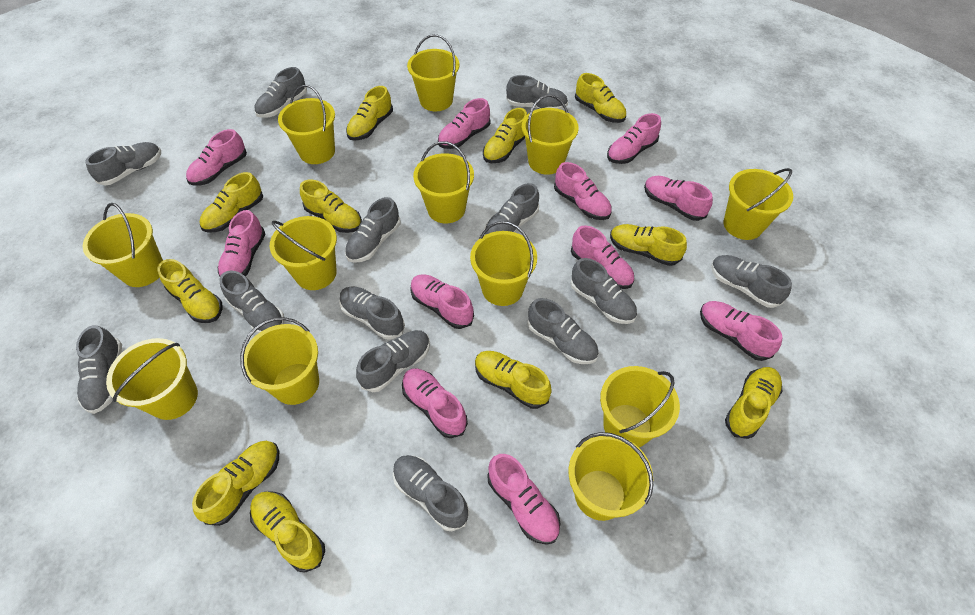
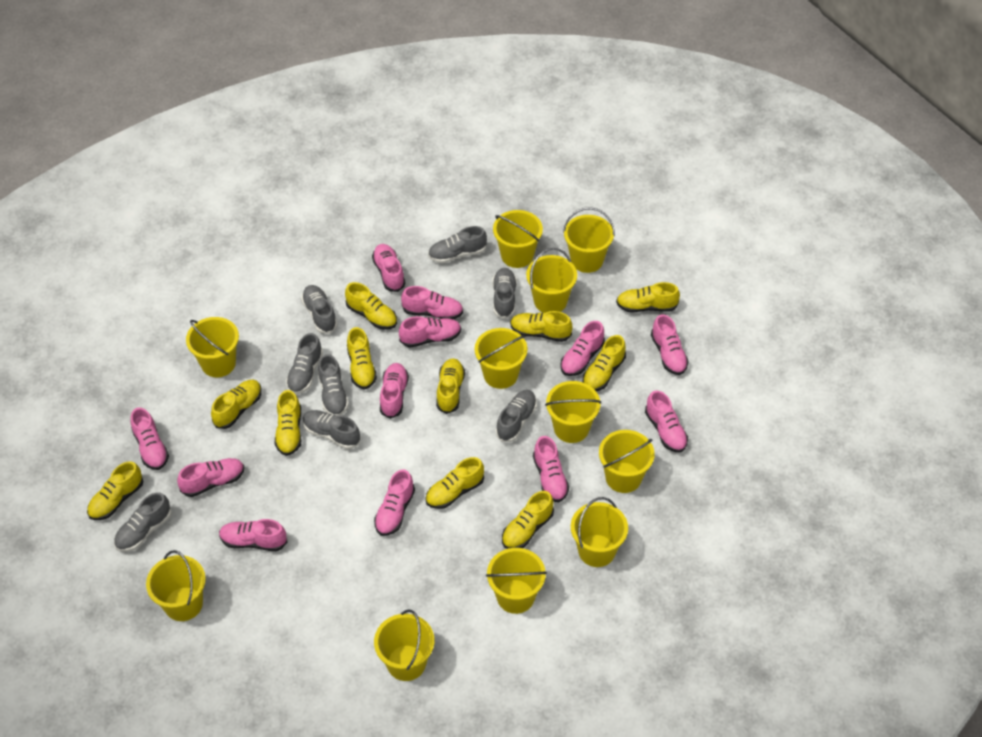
grey shoe: [76,325,122,414] [85,142,161,185] [220,271,285,334] [254,67,307,118] [339,286,405,339] [345,197,401,263] [356,330,430,392] [393,455,469,531] [484,183,539,235] [506,75,568,110] [527,298,599,364] [570,258,637,324] [711,255,792,308] = 13 -> [114,492,172,552] [286,333,323,394] [301,285,338,334] [303,410,360,449] [318,354,349,415] [428,226,487,263] [492,268,517,319] [496,390,537,442] = 8
pink shoe: [186,129,247,186] [218,210,265,276] [402,369,468,438] [410,274,474,329] [438,98,491,149] [488,454,561,545] [554,162,612,220] [571,225,634,289] [607,113,661,164] [644,176,713,221] [700,301,782,361] = 11 -> [131,407,169,470] [177,458,244,497] [219,519,287,551] [372,244,405,292] [374,469,415,536] [380,363,409,419] [399,316,461,348] [401,286,463,319] [533,436,569,502] [560,321,605,376] [645,390,688,452] [651,314,689,375] = 12
yellow bucket: [83,203,163,287] [106,338,198,420] [240,317,319,405] [270,216,337,290] [278,85,335,164] [407,34,459,111] [413,141,474,223] [470,221,537,306] [522,95,579,175] [569,432,653,521] [600,366,680,447] [723,168,793,240] = 12 -> [146,550,206,621] [186,317,239,377] [374,609,434,681] [475,328,527,389] [486,548,547,614] [493,210,543,268] [526,248,577,313] [545,381,601,443] [563,207,615,273] [571,497,628,567] [599,430,655,493] = 11

